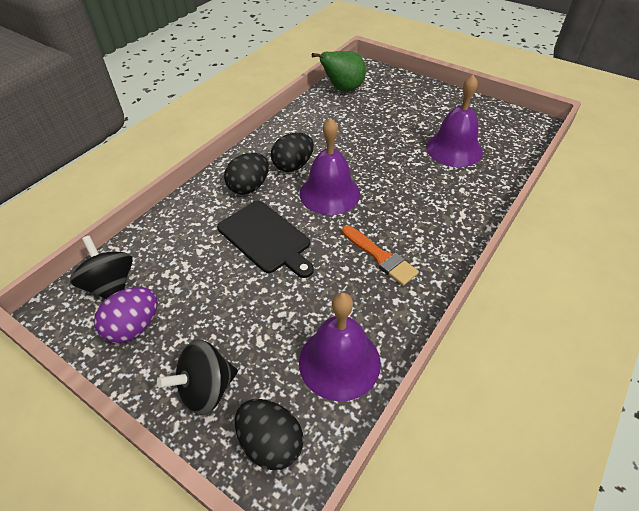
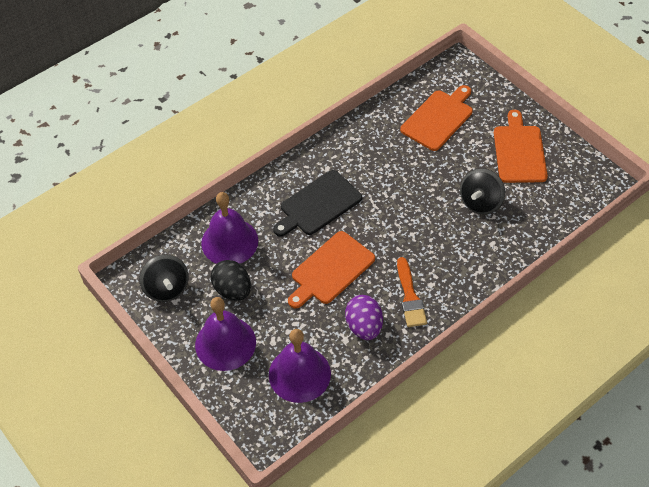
black egg: [224,153,269,195] [235,399,303,470] [271,133,314,172] = 3 -> [211,260,251,301] = 1
green pear: [312,51,366,92] = 1 -> none = 0
orange cutting board: none = 0 -> [288,231,375,308] [400,85,473,151] [494,110,548,183] = 3

